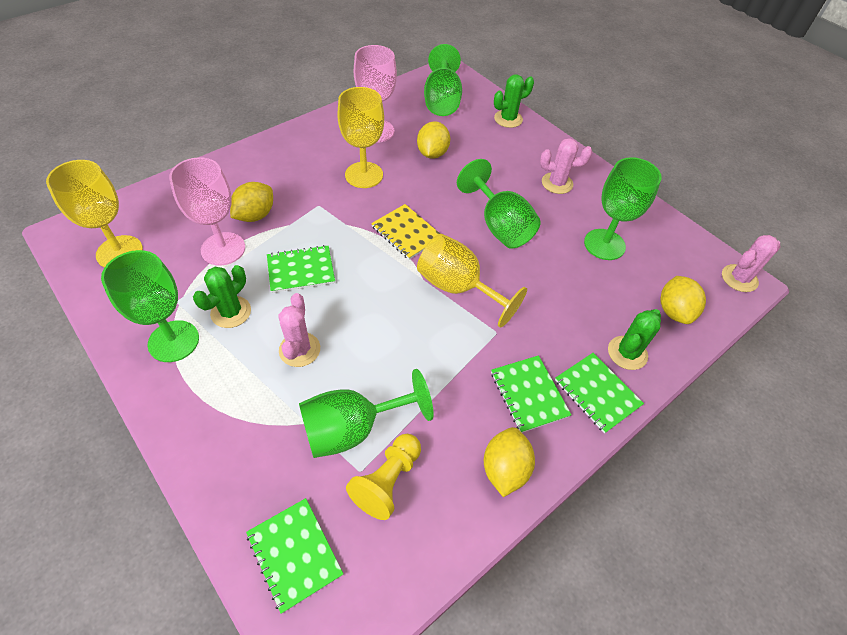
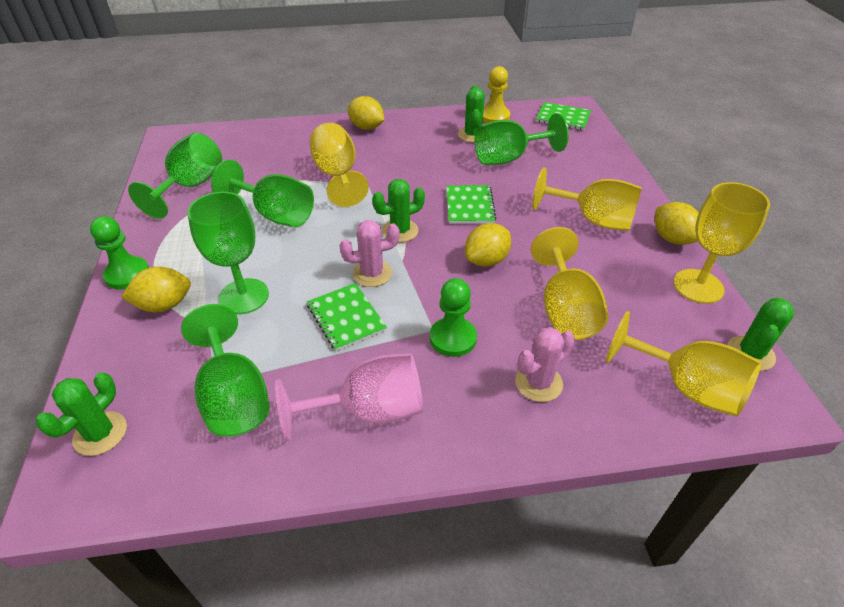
green cactus: [193,265,251,328] [494,74,534,128] [608,309,661,370] = 3 -> [36,372,127,456] [372,179,425,243] [458,85,485,143] [728,298,794,371] = 4
green notebook: [246,498,343,614] [267,245,335,293] [491,355,571,433] [555,353,644,434] = 4 -> [307,283,387,351] [446,185,496,224] [536,102,591,130] = 3
green pawn: none = 0 -> [90,216,149,290] [430,278,477,357] = 2
pink cactus: [278,293,320,367] [540,138,592,194] [722,235,780,292] = 3 -> [339,220,400,287] [515,327,575,402] = 2
pink goblet: [169,157,245,265] [354,45,397,143] = 2 -> [275,353,423,441] = 1
yellow goblet: [46,160,143,268] [337,87,384,188] [417,234,527,327] = 3 -> [310,123,369,207] [531,227,608,340] [532,167,642,231] [606,311,761,417] [673,182,770,304] = 5
yellow notebook: [371,204,440,260] = 1 -> none = 0

